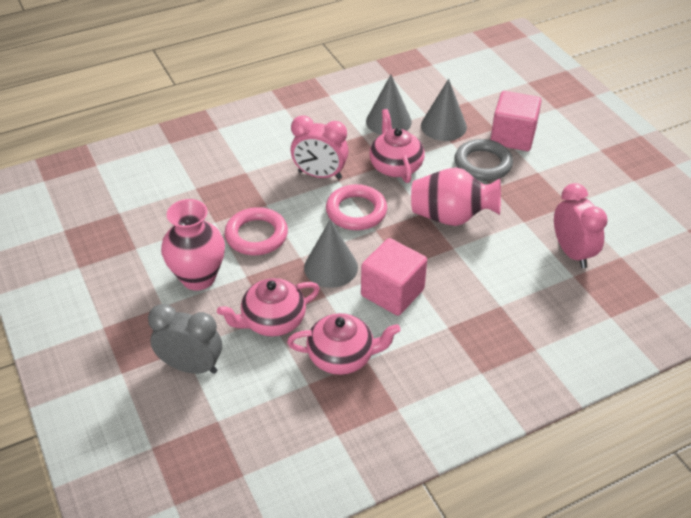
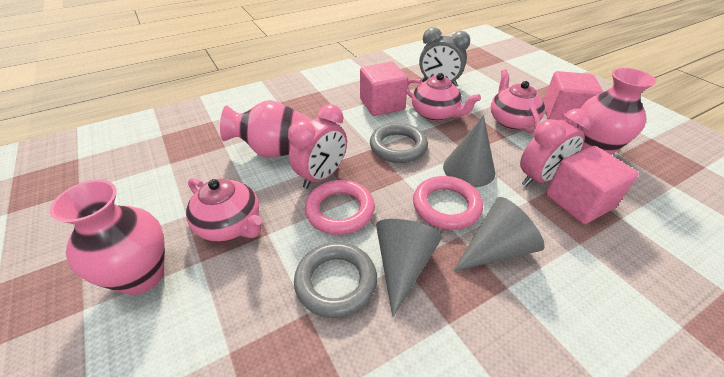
grey ring: [454,139,513,181] = 1 -> [294,243,377,318] [370,123,428,163] = 2
pink cube: [361,238,427,316] [490,91,541,151] = 2 -> [360,62,408,116] [543,71,603,125] [546,146,639,224] = 3
pink vase: [161,199,225,290] [411,167,501,226] = 2 -> [50,180,165,295] [220,100,312,158] [577,68,656,155] = 3

